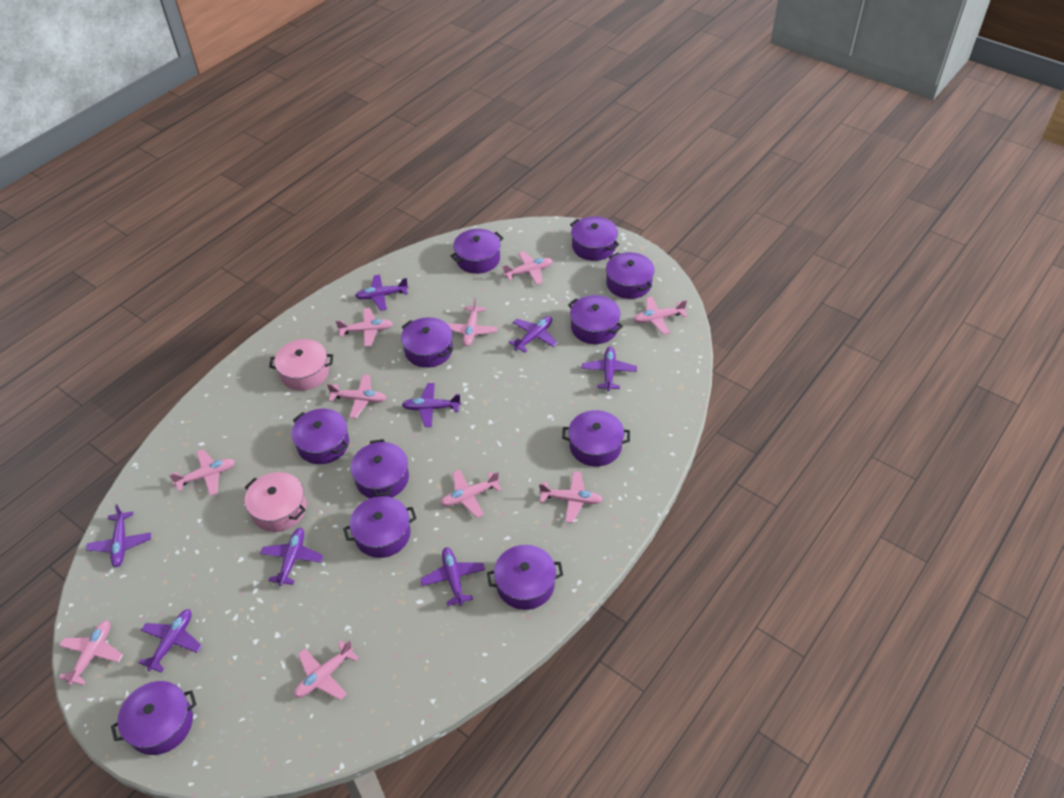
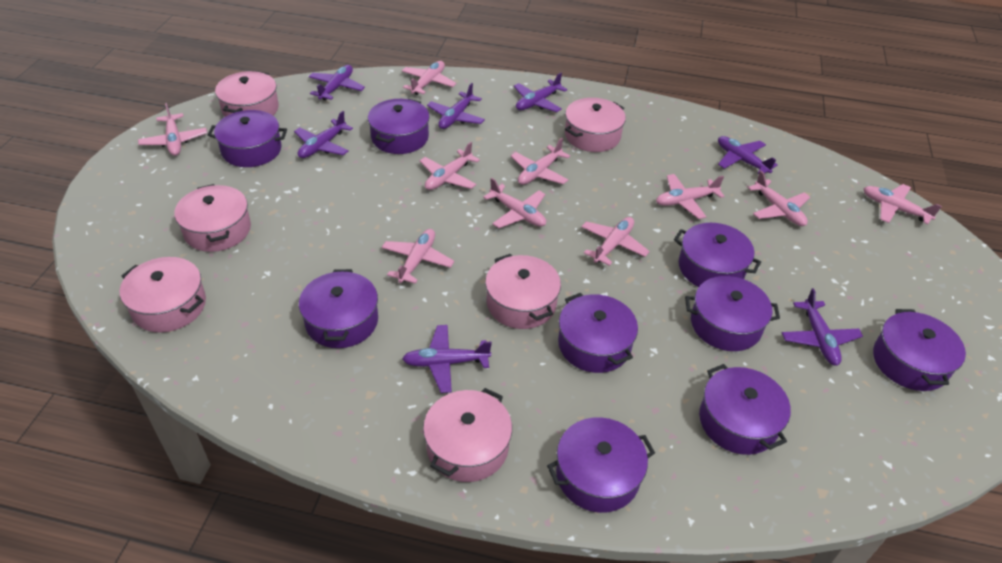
pink pot: [245,472,306,532] [269,339,333,391] = 2 -> [119,257,206,333] [174,184,251,252] [215,71,279,117] [423,388,512,482] [485,254,561,329] [565,98,626,152] = 6
purple plane: [86,504,151,567] [139,609,202,673] [260,528,323,586] [355,275,409,311] [402,383,461,427] [420,547,485,606] [509,316,558,353] [582,347,637,391] = 8 -> [294,111,353,158] [309,65,365,101] [402,325,492,393] [427,83,485,129] [514,73,567,112] [718,136,778,174] [782,288,863,366] = 7
purple pot: [111,681,197,755] [291,409,349,464] [343,496,417,558] [351,439,409,498] [401,317,453,368] [451,229,503,274] [487,545,563,610] [562,410,630,467] [568,295,623,344] [570,216,619,261] [606,252,655,299] = 11 -> [208,110,287,167] [299,269,378,348] [368,99,430,154] [547,417,655,513] [558,293,638,373] [674,223,761,287] [685,276,780,351] [699,364,791,455] [873,309,966,391] = 9

